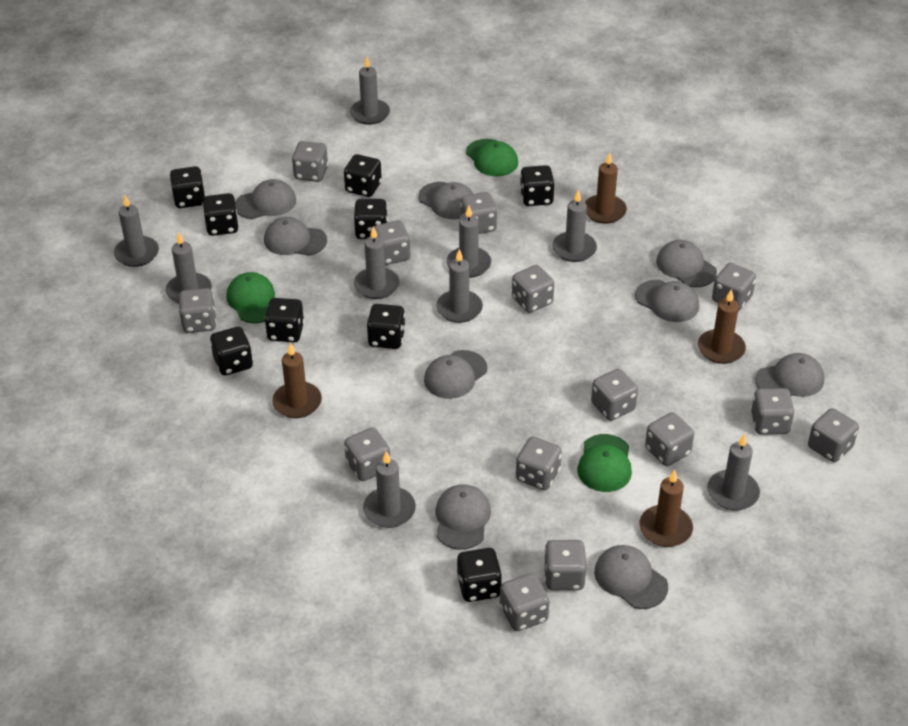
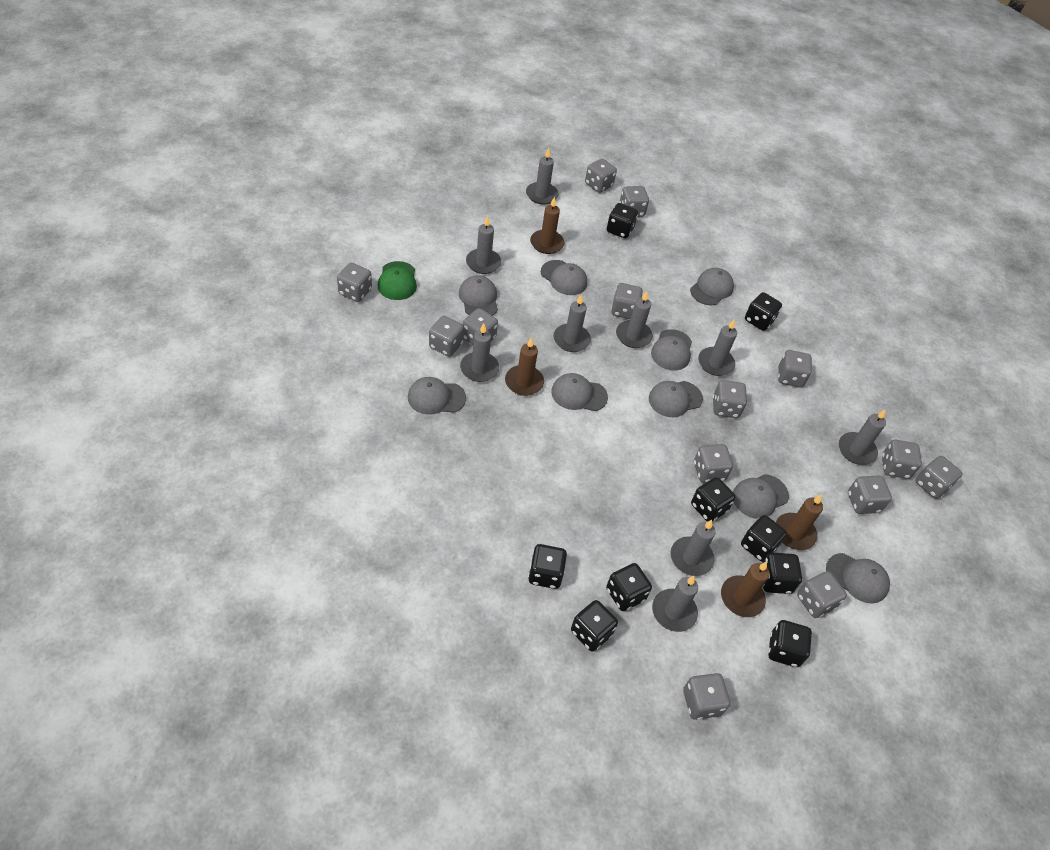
green cap: [226,272,275,323] [466,139,518,176] [577,434,632,492] = 3 -> [378,261,417,300] = 1

